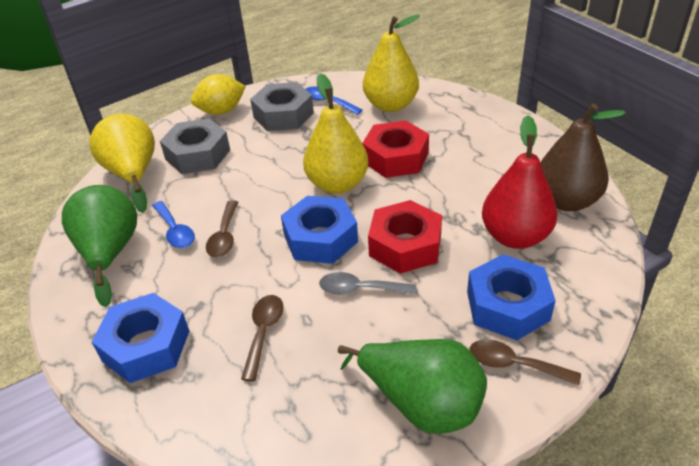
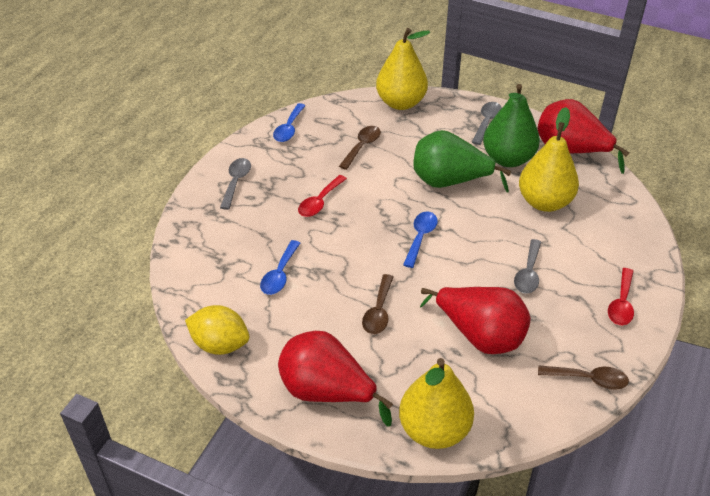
blue nut: [92,293,189,383] [281,196,358,264] [467,254,556,340] = 3 -> none = 0
blue spoon: [152,201,195,248] [306,86,362,115] = 2 -> [260,240,300,295] [273,103,305,142] [403,211,438,268] = 3
brown pear: [540,103,626,211] = 1 -> none = 0
grey nut: [160,118,230,174] [250,82,314,131] = 2 -> none = 0
grey spoon: [319,272,416,295] = 1 -> [220,158,251,210] [472,102,502,145] [514,239,541,294] = 3
red nut: [362,120,429,178] [368,200,442,274] = 2 -> none = 0
red pear: [482,115,558,249] = 1 -> [278,331,393,427] [420,287,531,354] [538,99,629,174] = 3
red spoon: none = 0 -> [298,175,347,217] [608,268,634,325] = 2

